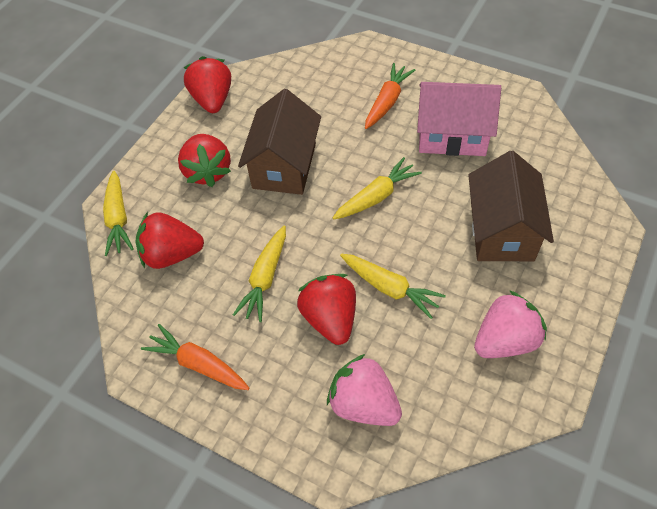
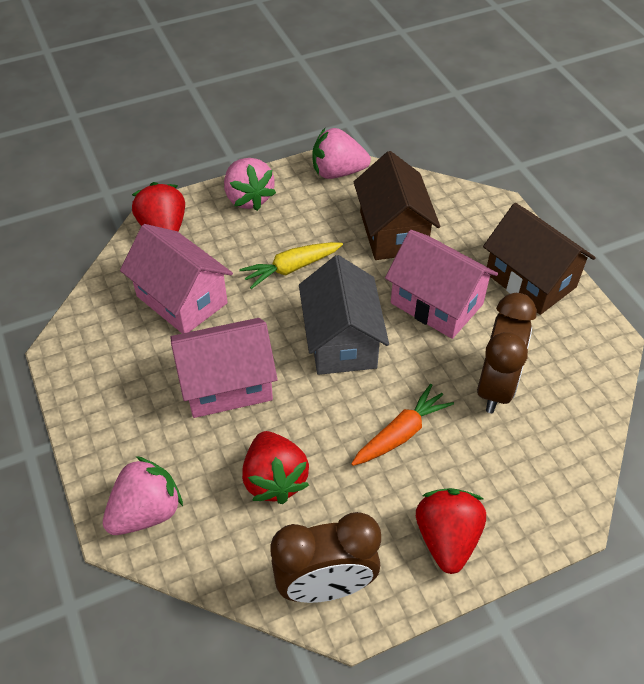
brown clock: none = 0 -> [271,512,381,603] [477,293,537,413] = 2
grey house: none = 0 -> [299,255,389,375] = 1
orange carrot: [141,324,250,390] [365,63,415,129] = 2 -> [351,384,454,466] = 1
pink house: [417,82,501,156] = 1 -> [120,224,233,334] [171,318,278,418] [385,230,498,339] = 3
pink strawberry: [327,354,402,426] [474,290,547,358] = 2 -> [103,456,183,535] [224,158,276,211] [312,128,371,179] = 3
red strawberry: [136,212,204,269] [178,134,231,187] [183,56,231,113] [297,274,356,345] = 4 -> [132,182,185,232] [242,431,309,504] [416,488,486,574] = 3
yellow carrot: [103,171,134,256] [233,226,286,322] [332,157,422,220] [340,254,446,319] = 4 -> [239,242,343,289] = 1

